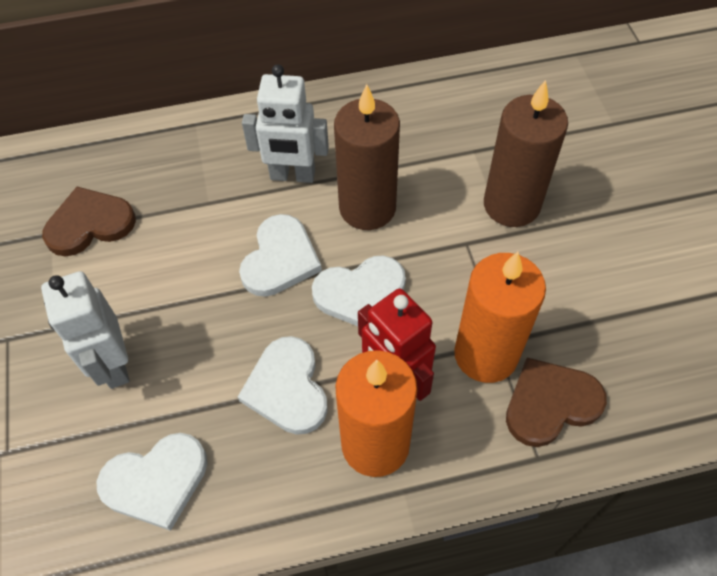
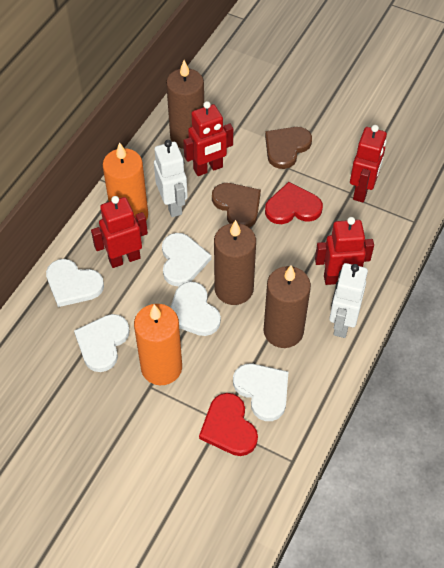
brown candle: [334,84,400,230] [484,80,568,227] = 2 -> [166,60,204,149] [214,220,256,305] [263,265,311,348] = 3
red heart: none = 0 -> [199,393,258,456] [265,182,323,224] = 2
red robot: [358,288,436,401] = 1 -> [91,196,148,268] [183,101,233,176] [315,217,374,285] [350,125,387,202] = 4
white heart: [97,433,207,531] [238,336,328,435] [239,214,322,297] [312,256,406,326] = 4 -> [46,259,104,307] [74,314,130,372] [162,233,212,286] [170,282,221,336] [233,364,288,421] = 5

